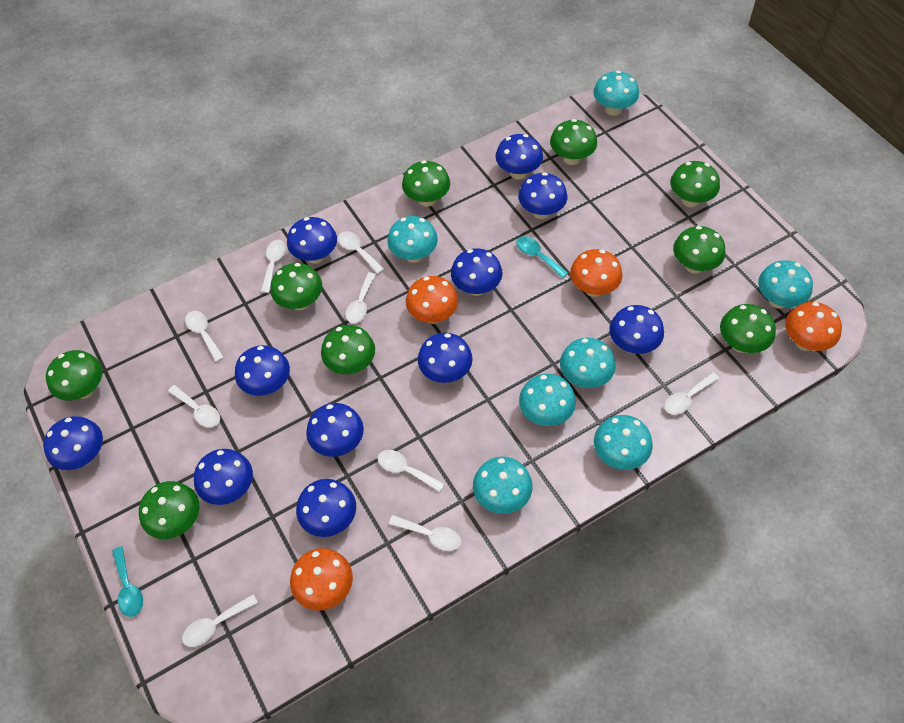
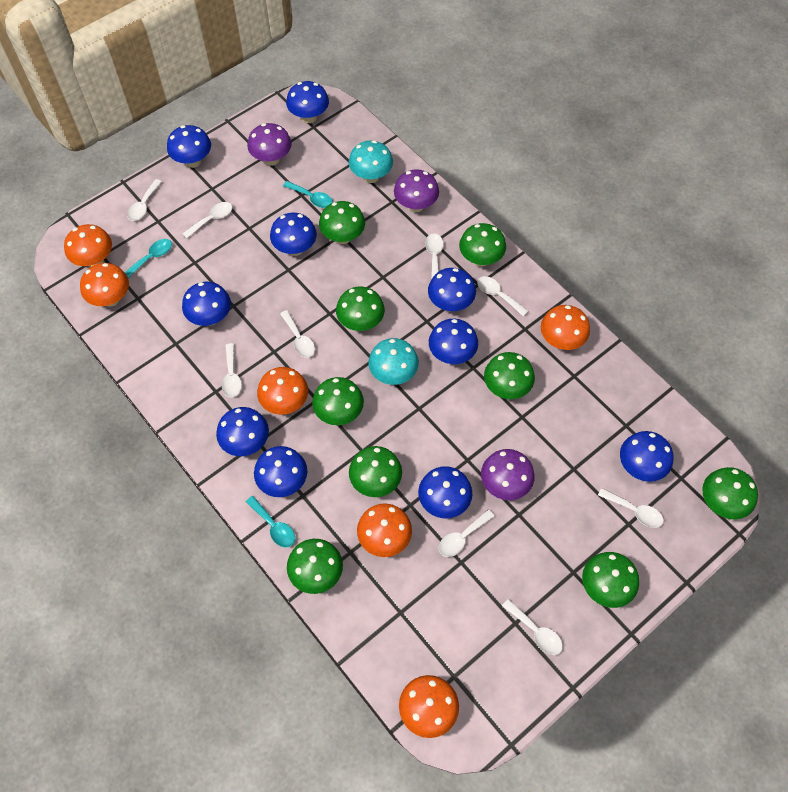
blue mushroom: [43,416,103,470] [194,449,253,505] [235,345,290,396] [287,217,337,264] [296,479,356,537] [306,403,364,457] [418,333,473,383] [451,248,502,296] [496,134,543,179] [518,172,567,219] [609,305,664,354] = 11 -> [167,125,211,168] [182,282,231,326] [216,407,269,456] [254,446,307,497] [270,213,317,256] [286,81,329,123] [418,466,472,518] [428,268,476,312] [429,319,478,364] [620,431,673,482] = 10
orange mushroom: [290,548,353,611] [406,276,458,324] [570,249,623,297] [785,302,842,351] = 4 -> [64,224,112,267] [80,263,129,307] [257,367,308,415] [357,503,412,557] [399,675,459,738] [541,305,590,350] = 6
purple mushroom: none = 0 -> [247,123,292,166] [394,169,439,212] [481,449,535,500] = 3
turquoise mushroom: [387,216,438,263] [473,457,533,514] [519,374,576,426] [560,338,616,388] [593,71,639,116] [594,415,653,470] [758,260,813,309] = 7 -> [349,140,393,183] [368,338,419,385] = 2
turquoise spoon: [112,546,143,617] [516,236,568,278] = 2 -> [125,239,172,278] [246,496,295,548] [283,181,333,208] = 3

